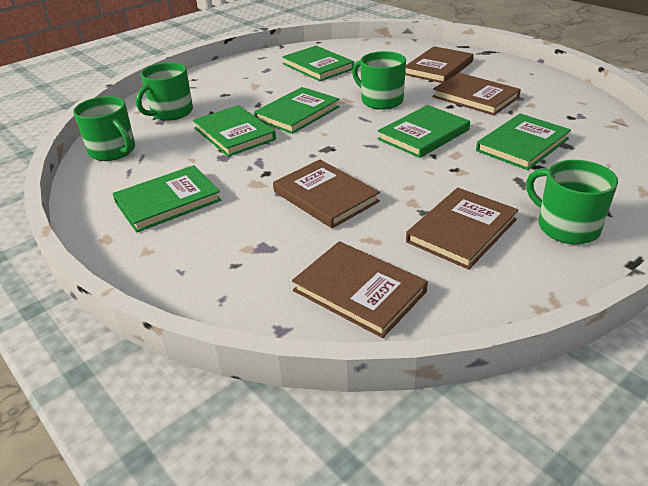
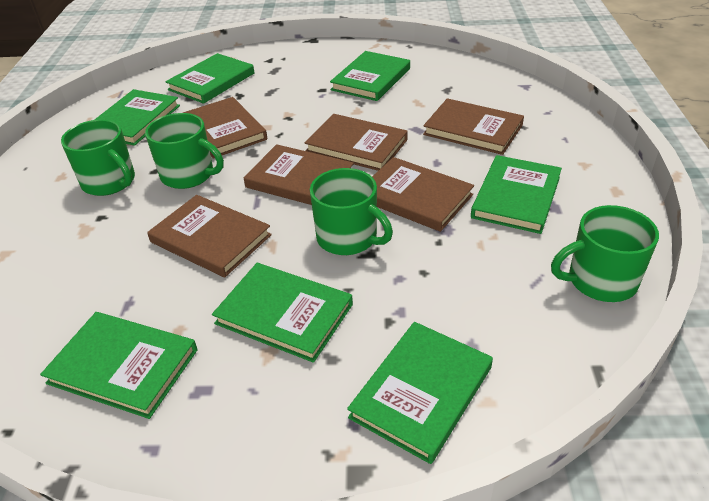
brown book: [273,159,380,228] [292,241,428,338] [405,46,474,83] [406,188,518,270] [432,73,521,115] = 5 -> [147,195,272,277] [183,97,267,158] [244,144,354,205] [304,114,408,171] [372,157,474,232] [423,98,524,155] = 6
green book: [112,165,221,233] [193,105,276,157] [254,87,340,134] [282,46,354,81] [378,105,470,158] [476,114,571,170] = 6 -> [40,312,198,419] [94,89,180,146] [166,53,254,104] [212,263,353,363] [330,51,410,101] [347,322,493,464] [471,155,562,234] = 7

